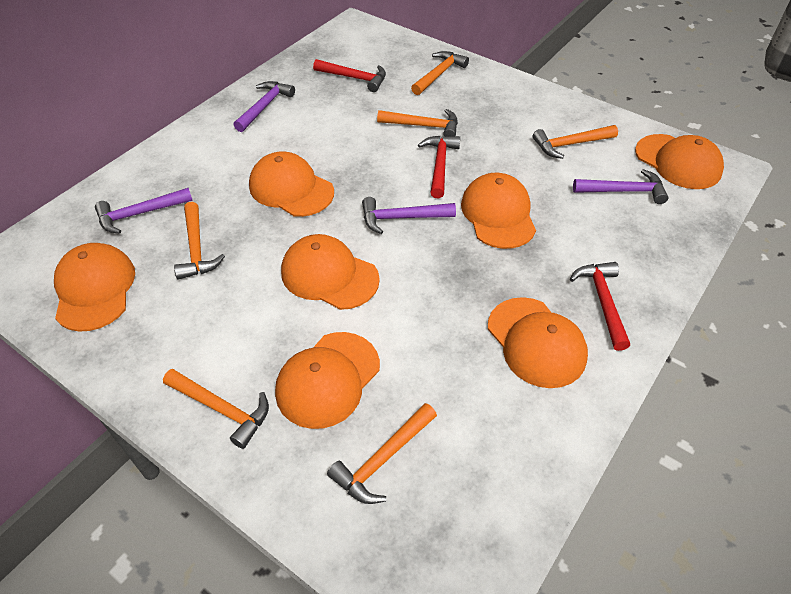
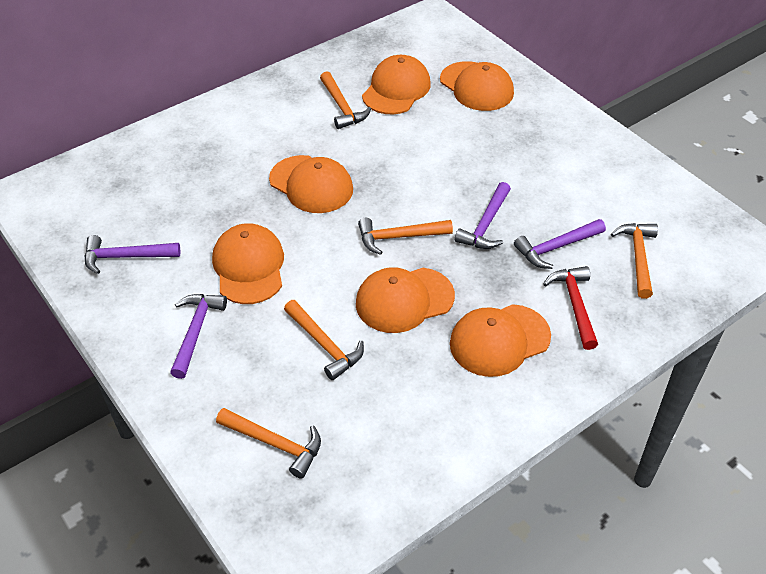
orange cap: [54,243,135,331] [249,152,334,217] [275,332,380,429] [281,234,380,310] [461,173,536,249] [488,297,588,388] [635,134,724,189] = 7 -> [212,223,284,304] [269,155,353,213] [356,267,455,333] [362,55,431,114] [440,61,514,111] [450,304,551,377] = 6
orange hammer: [163,369,269,449] [174,202,225,280] [327,403,437,504] [377,109,458,137] [411,51,469,95] [533,125,618,159] = 6 -> [216,408,321,479] [284,300,364,380] [320,71,371,129] [358,218,453,255] [611,223,658,299] = 5
red hammer: [313,59,386,92] [418,136,460,198] [570,262,630,351] = 3 -> [543,266,598,350] = 1

